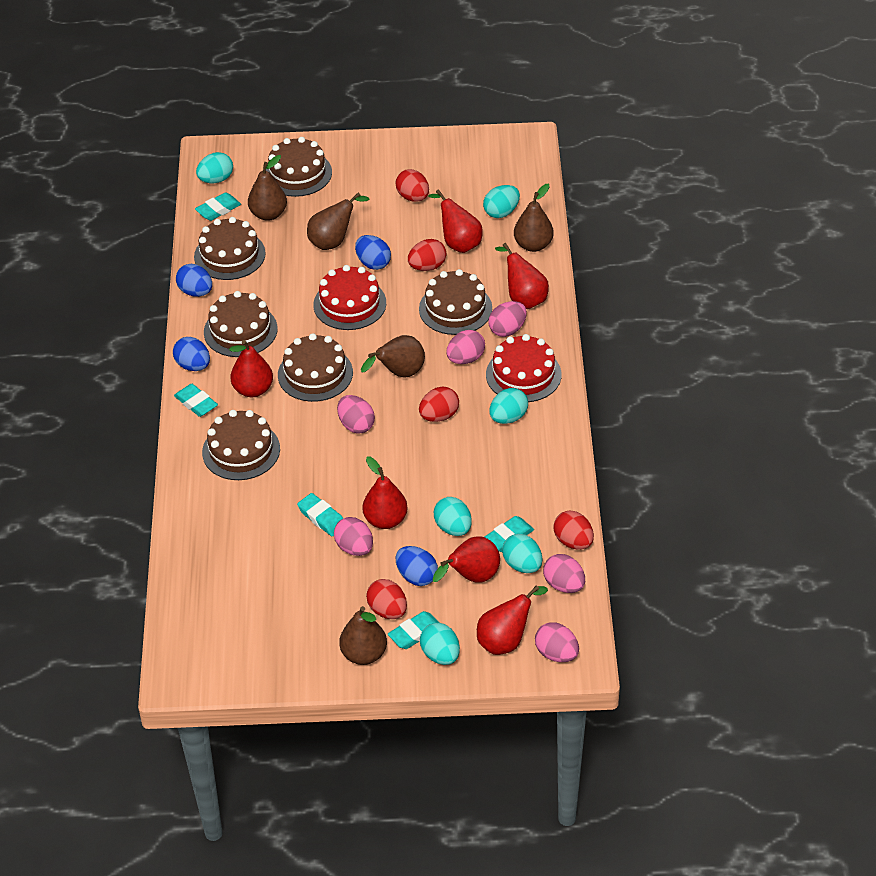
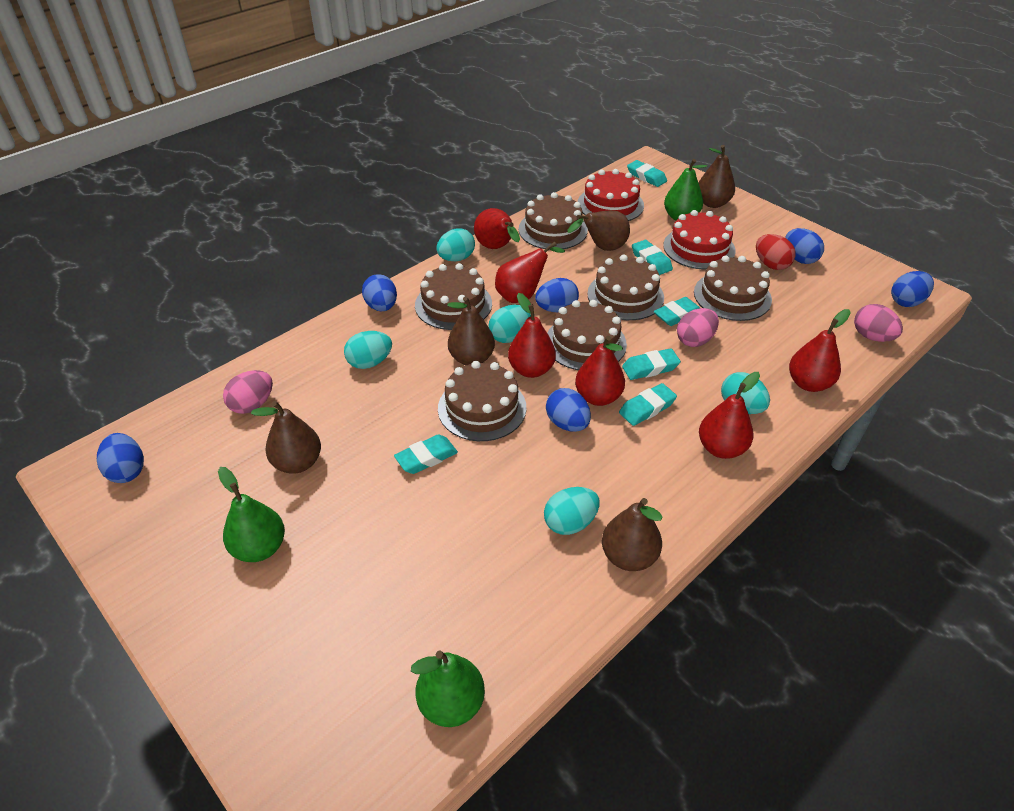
blue egg: [173,337,210,371] [176,264,212,297] [355,235,391,270] [396,546,438,586] = 4 -> [97,433,144,483] [362,274,397,311] [535,278,579,312] [546,388,591,432] [785,228,824,264] [891,271,934,307] = 6
green pear: none = 0 -> [218,467,285,562] [411,650,485,727] [664,159,707,221] = 3
pink egg: [334,517,373,556] [337,395,375,434] [446,330,485,364] [488,301,527,337] [535,622,579,662] [543,554,585,593] = 6 -> [223,370,273,414] [677,308,719,347] [854,304,903,342] = 3
red egg: [366,579,407,619] [395,169,429,202] [408,239,446,271] [419,387,459,422] [553,511,594,550] = 5 -> [756,234,796,270] = 1
turquoise egg: [196,152,233,183] [420,623,460,665] [434,497,472,536] [483,185,520,218] [489,388,528,424] [502,534,542,573] = 6 -> [344,331,392,369] [436,228,475,261] [488,305,531,343] [544,487,600,535] [721,372,770,414] = 5
turquoise eraser: [174,384,218,417] [195,193,241,221] [297,493,343,536] [388,611,439,649] [485,516,534,552] = 5 -> [394,434,458,474] [619,383,677,426] [622,348,681,380] [627,160,667,187] [632,240,673,275] [654,297,700,326] = 6

